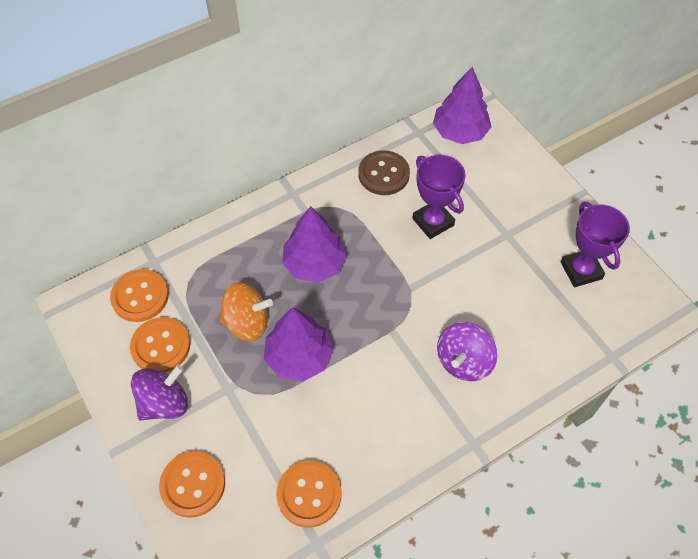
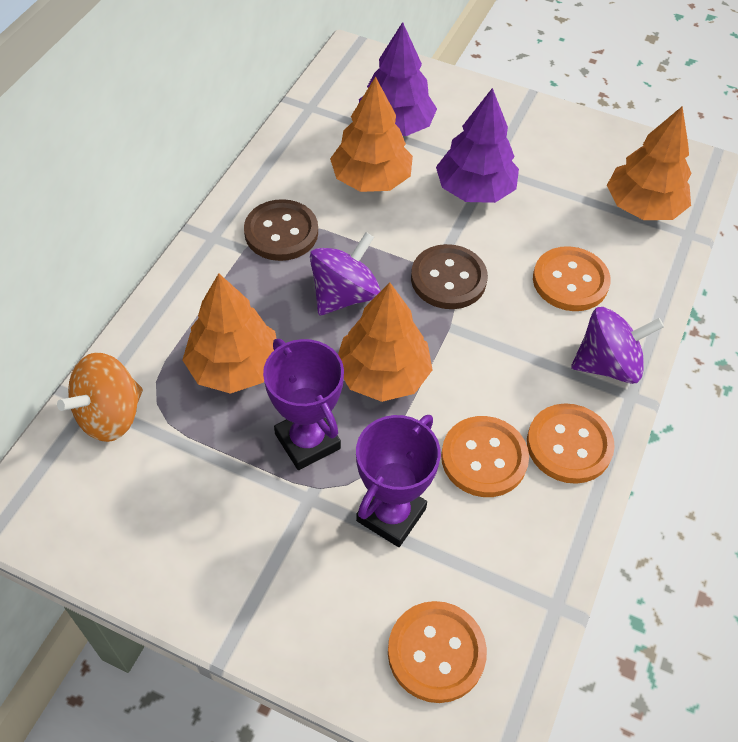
brown button: [358,151,410,195] = 1 -> [244,199,318,261] [411,244,488,309] = 2
orange tree: none = 0 -> [183,273,277,394] [330,76,413,192] [338,282,433,402] [607,106,691,220] = 4
purple tree: [264,307,334,382] [282,206,347,283] [433,67,492,144] = 3 -> [359,22,437,136] [436,88,519,203] = 2

